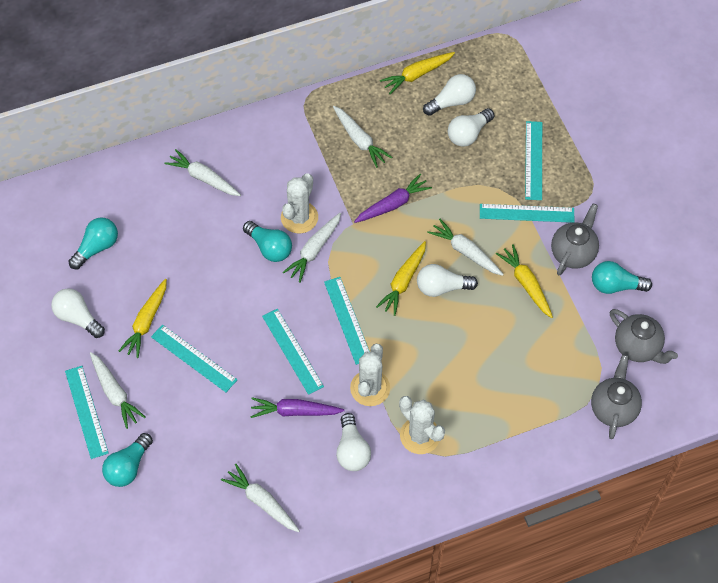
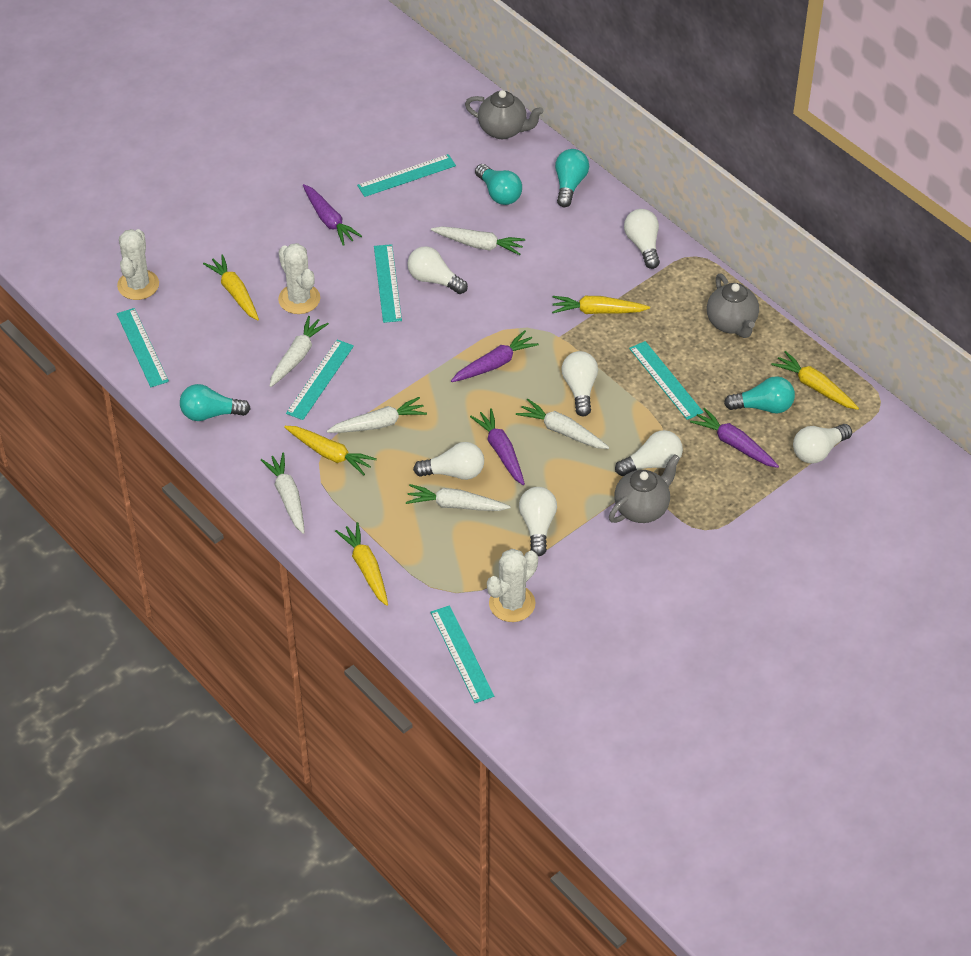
purple carrot: [250,397,344,418] [354,174,432,223] = 2 -> [303,184,362,246] [451,330,539,382] [470,408,525,485] [690,408,779,468] = 4
white light bulb: [51,288,105,338] [336,413,371,471] [417,264,478,297] [423,74,476,116] [448,108,495,147] = 5 -> [408,246,468,294] [413,442,484,480] [519,487,557,556] [562,351,598,416] [615,430,683,476] [624,209,660,269] [793,424,852,463] = 7
yellow carrot: [119,279,167,358] [376,241,426,316] [380,52,455,94] [496,244,553,318] = 4 -> [203,254,259,320] [284,426,377,475] [335,522,388,606] [552,296,650,314] [771,351,859,410] = 5

